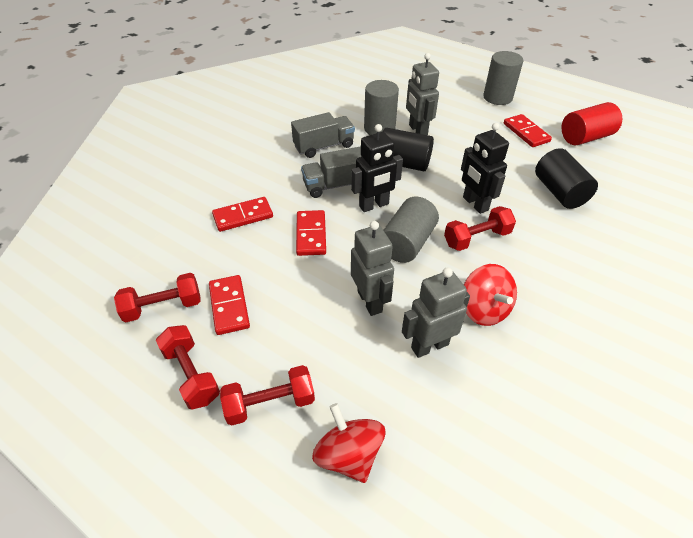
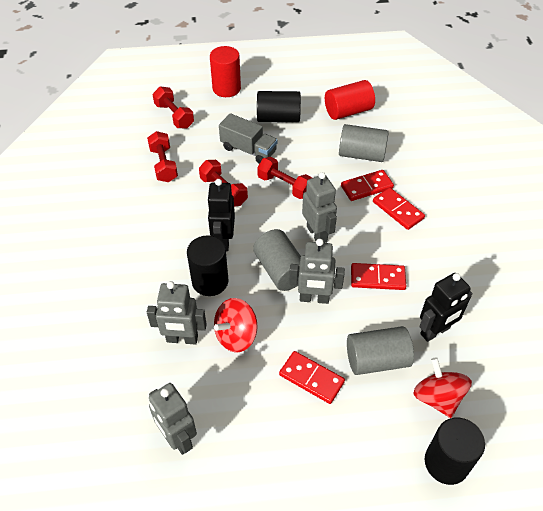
black cylinder: [383,128,434,171] [535,148,598,209] = 2 -> [187,235,229,296] [257,91,301,122] [425,418,485,485] = 3
grey robot: [351,221,394,316] [402,268,470,358] [406,53,439,135] = 3 -> [147,281,207,344] [149,383,197,455] [289,238,345,304] [302,172,337,243] = 4
grey truck: [291,112,355,158] [301,146,362,198] = 2 -> [219,113,278,164] = 1
red cylinder: [562,102,622,145] = 1 -> [210,46,241,97] [325,80,375,120] = 2

